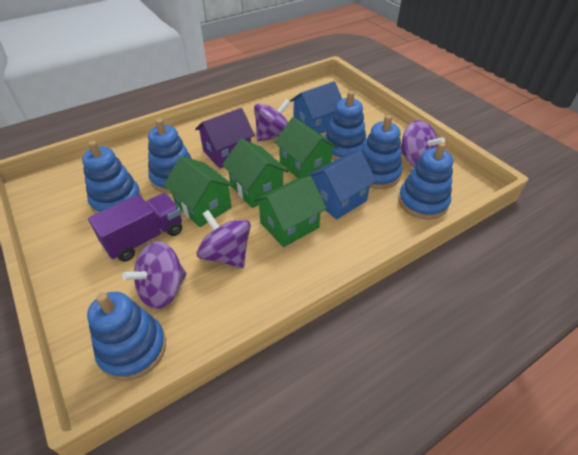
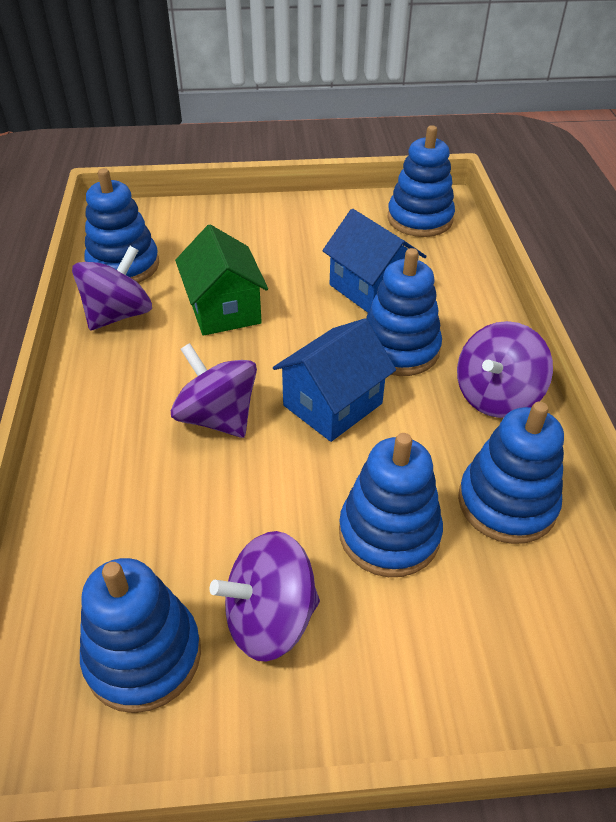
green house: [164,156,234,227] [222,138,289,208] [254,176,327,247] [274,117,338,179] = 4 -> [175,224,268,336] = 1
purple house: [195,108,255,169] = 1 -> none = 0
purple truck: [88,193,182,262] = 1 -> none = 0

